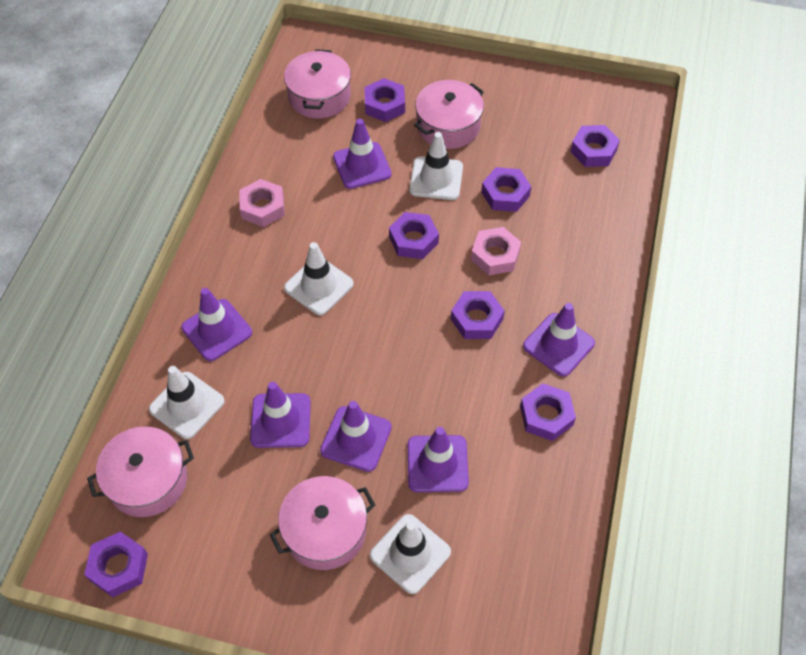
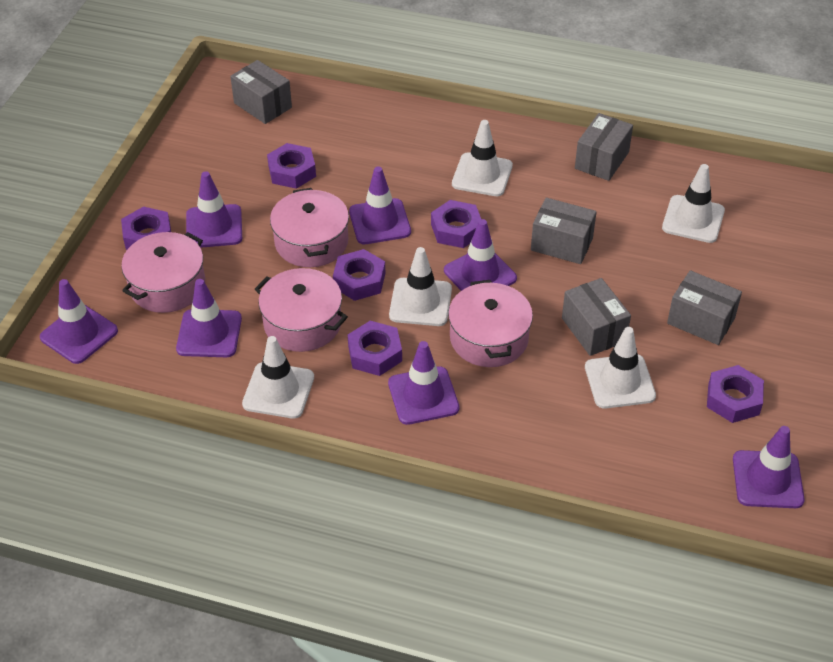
grey box: none = 0 -> [230,60,292,124] [531,198,596,264] [562,278,631,356] [575,113,633,181] [667,270,742,345] = 5
pink nut: [239,179,285,227] [471,227,521,275] = 2 -> none = 0
purple nut: [84,531,148,597] [364,78,405,122] [389,212,439,259] [451,291,505,339] [481,167,532,212] [520,383,576,441] [570,125,620,167] = 7 -> [121,206,171,250] [267,143,316,189] [333,249,385,301] [348,321,402,376] [431,200,481,248] [707,365,764,423] = 6
purple traffic cone: [181,288,252,361] [250,382,311,448] [320,401,392,472] [333,119,392,189] [408,427,469,492] [523,303,595,376] = 6 -> [40,279,118,364] [176,279,242,357] [186,171,242,248] [349,167,411,244] [388,341,460,425] [444,219,517,291] [733,426,805,508] = 7
white traffic cone: [149,366,224,439] [284,242,354,316] [370,514,451,594] [409,132,463,200] = 4 -> [242,336,314,419] [389,247,452,326] [452,120,513,196] [585,327,656,409] [662,164,725,243] = 5

